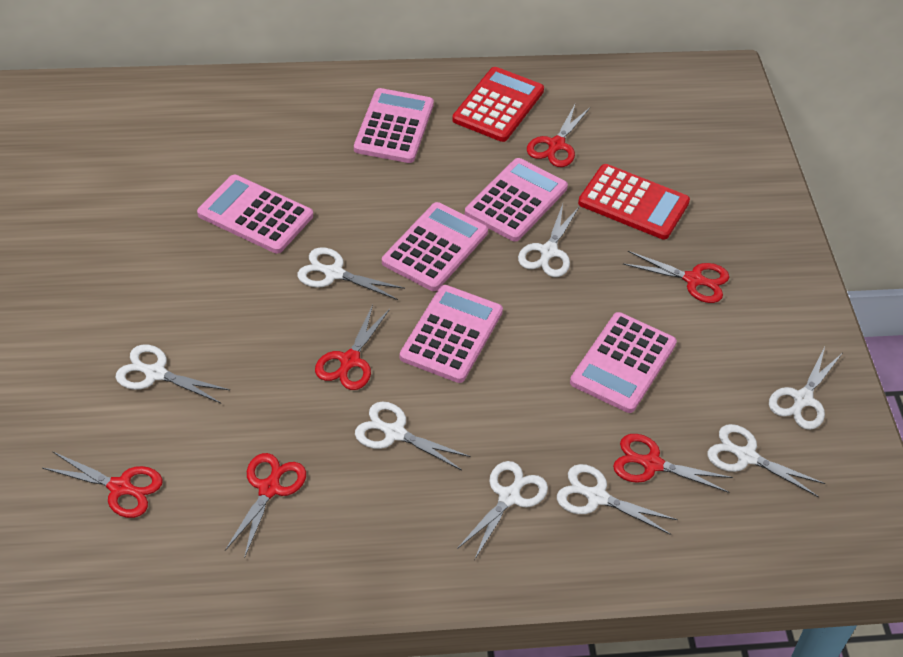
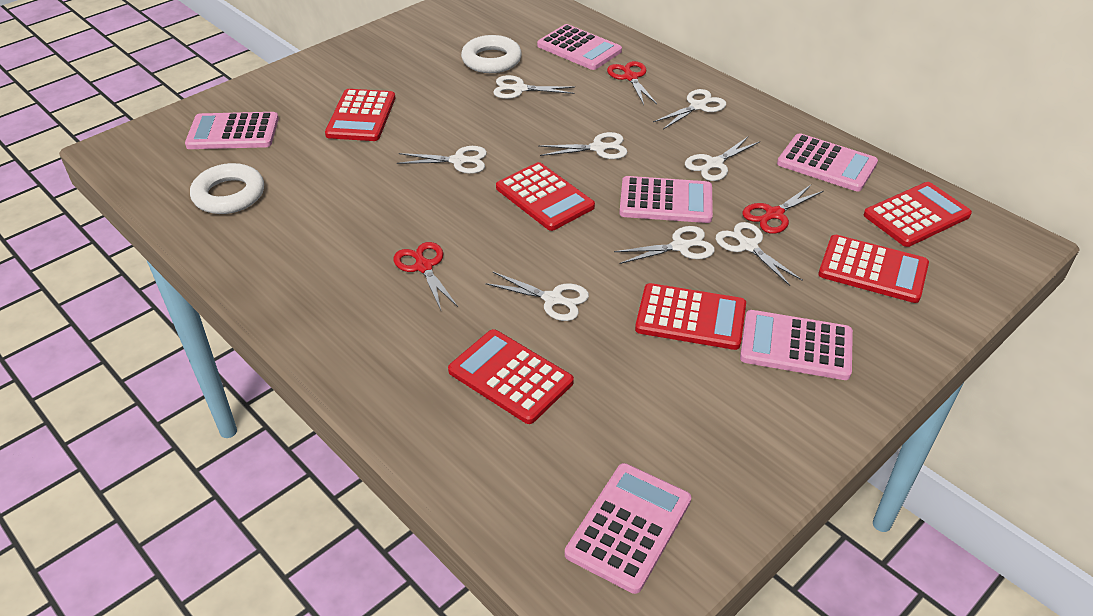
red calculator: [452,67,544,142] [578,164,690,240] = 2 -> [325,89,395,141] [448,329,574,424] [496,162,595,231] [635,283,746,350] [818,235,929,303] [864,182,972,247] = 6
red scissors: [42,451,163,518] [225,453,306,558] [315,305,390,390] [527,103,590,167] [613,434,733,493] [623,251,729,303] = 6 -> [393,242,458,310] [607,61,657,105] [742,185,824,234] = 3
white ring: none = 0 -> [190,163,264,214] [461,35,522,73] = 2

